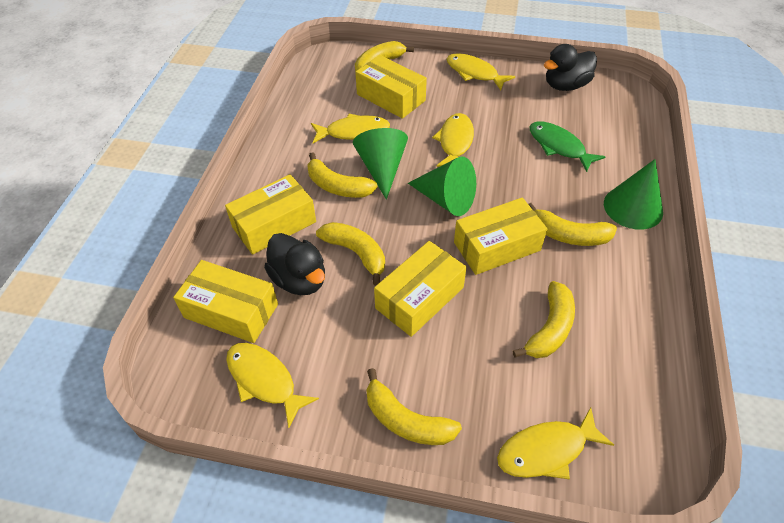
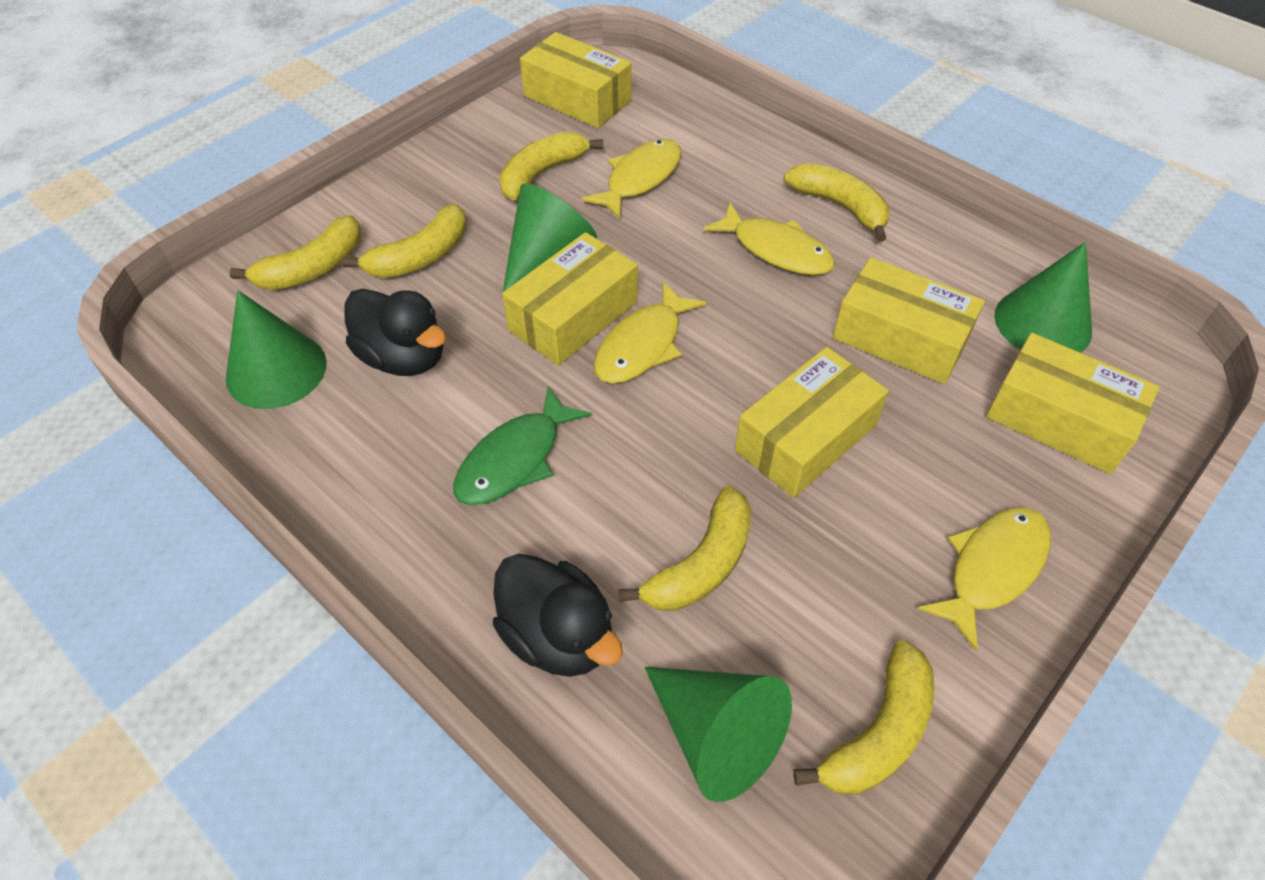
green cone: [353,128,408,200] [408,156,476,216] [604,159,663,230] = 3 -> [226,291,327,409] [502,184,597,298] [644,667,792,802] [994,242,1092,353] = 4
yellow fish: [226,343,319,428] [311,114,390,143] [432,113,474,167] [447,53,515,90] [497,407,614,479] = 5 -> [581,139,681,219] [594,281,707,384] [703,202,835,275] [917,507,1051,651] = 4

